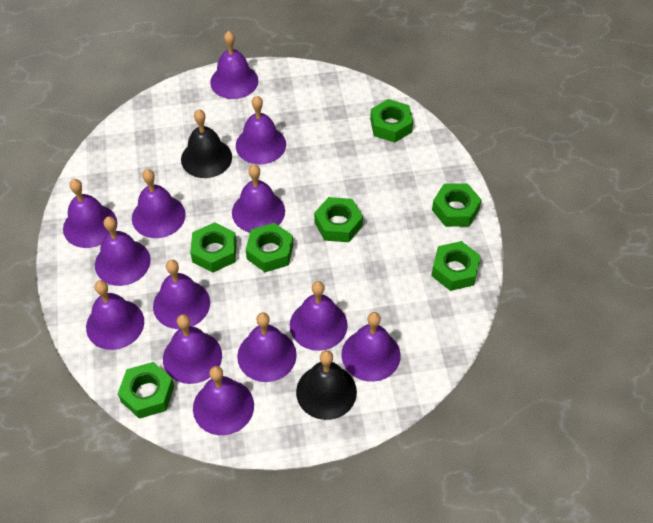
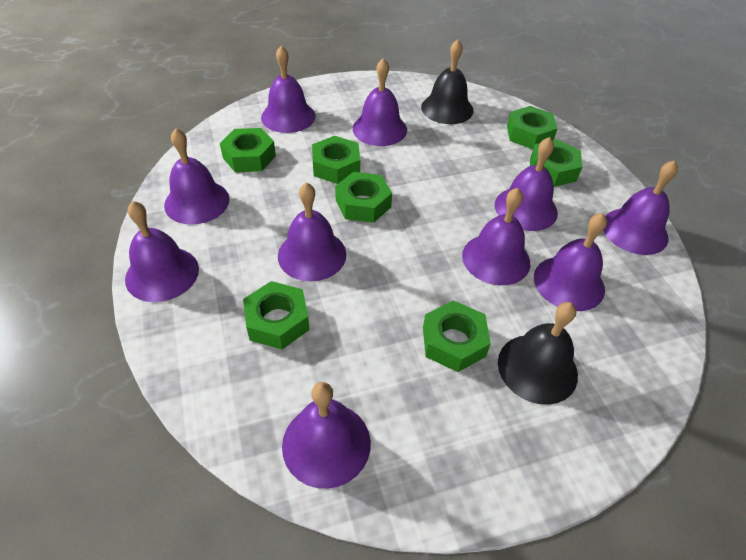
purple bell: [63,179,117,248] [86,280,144,350] [95,217,151,286] [132,169,186,238] [153,260,210,329] [163,314,222,384] [193,366,254,435] [210,31,258,99] [232,164,285,233] [236,96,286,164] [237,313,297,382] [290,281,348,351] [341,312,401,382] = 13 -> [125,201,199,302] [164,128,229,225] [261,45,316,133] [278,182,347,281] [282,382,371,489] [353,58,407,146] [462,188,530,285] [495,137,558,231] [534,213,607,311] [603,160,678,255] = 10

